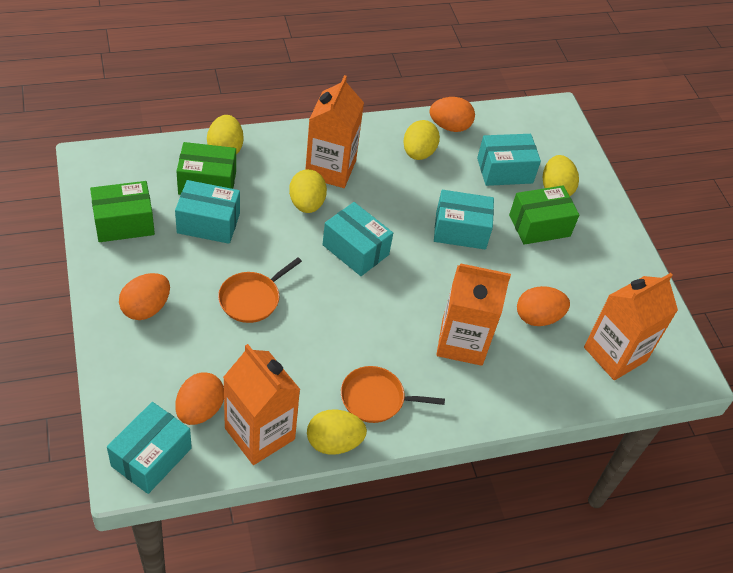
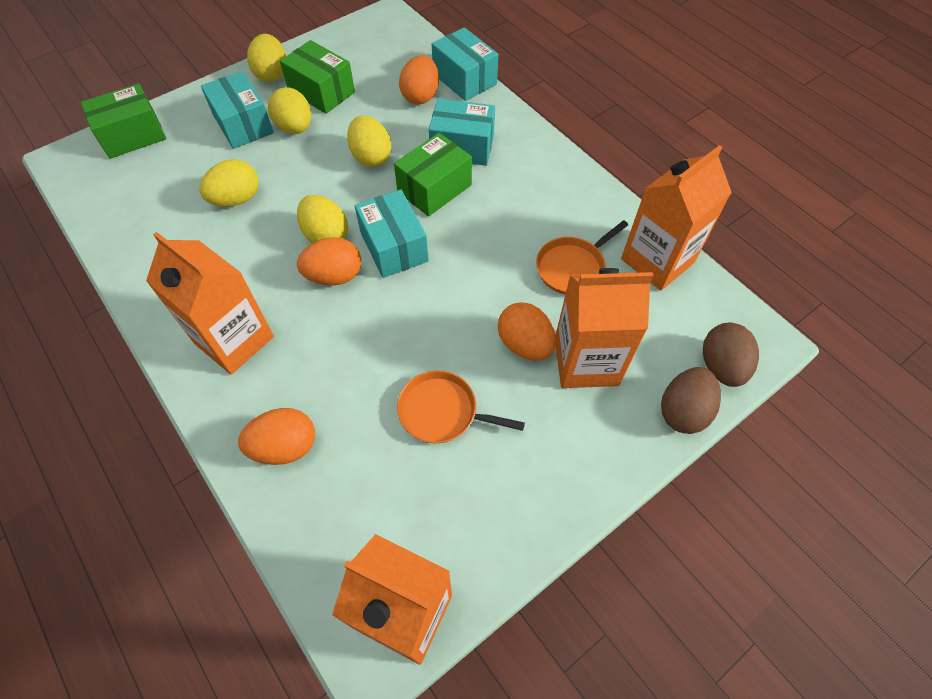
brown egg: none = 0 -> [661,367,721,434] [703,323,759,387] = 2
turquoise box: [107,402,192,494] [175,180,240,244] [322,202,393,276] [434,190,494,250] [477,134,541,186] = 5 -> [201,71,274,149] [355,190,429,278] [428,99,495,166] [432,27,498,101] = 4

